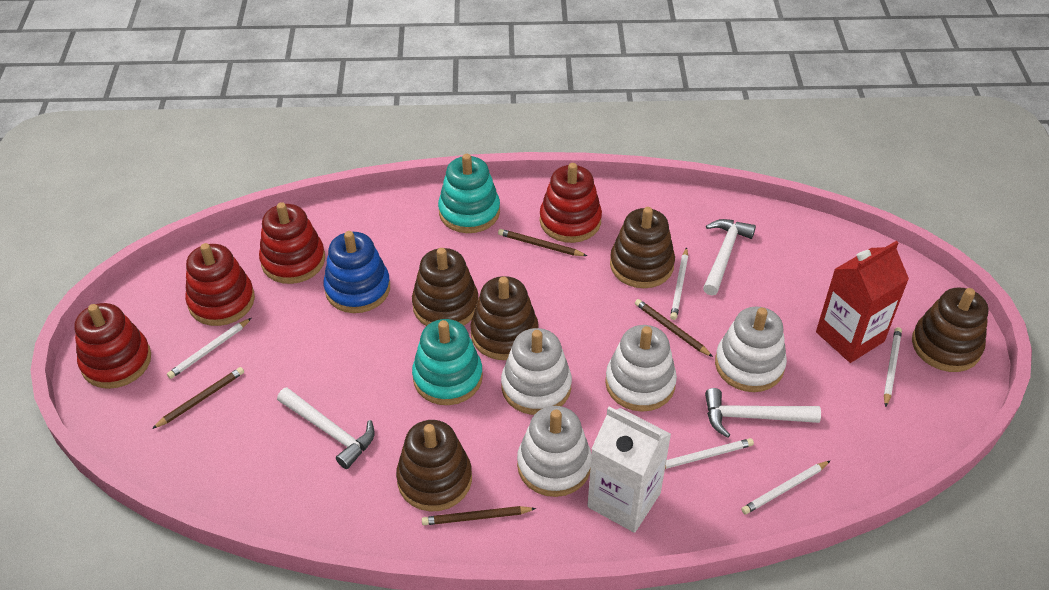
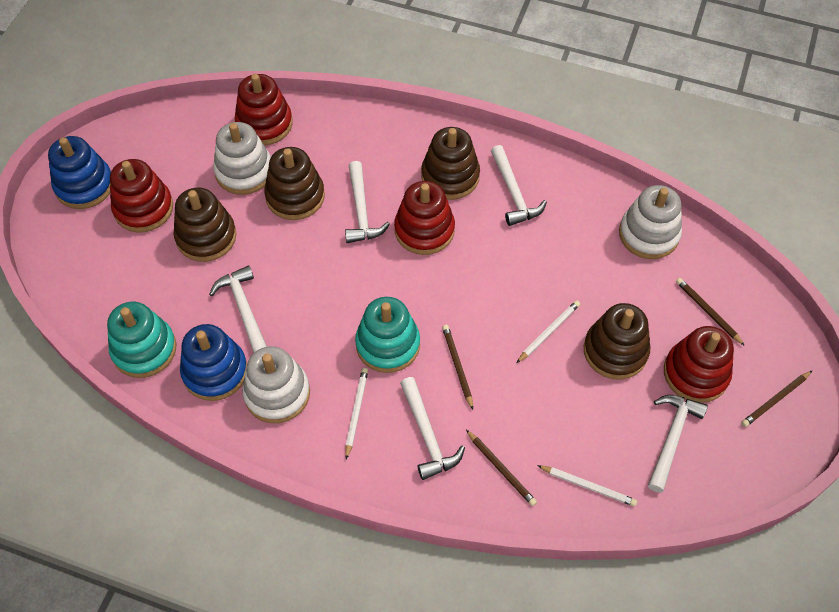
blue stacking toy: [324,231,390,313] = 1 -> [48,136,111,209] [180,324,247,401] = 2
brown stacking toy: [396,420,472,511] [412,248,478,326] [470,276,539,360] [610,207,675,288] [912,287,988,372] = 5 -> [173,188,236,262] [264,147,325,220] [421,127,480,200] [584,303,650,380] = 4
red carton: [816,241,909,363] = 1 -> none = 0
white carton: [587,406,671,533] = 1 -> none = 0
white hammer: [277,387,375,469] [703,219,756,296] [705,388,821,438] = 3 -> [209,265,267,353] [345,161,390,243] [400,377,465,480] [491,145,547,226] [648,395,708,493] = 5
white pencil: [167,318,251,379] [665,438,754,469] [670,247,688,320] [741,461,830,515] [884,327,902,407] = 5 -> [345,368,368,459] [517,300,580,363] [537,465,637,507] = 3
white stacking toy: [501,328,572,415] [517,406,592,497] [605,325,677,412] [715,307,787,392] = 4 -> [213,122,271,195] [242,346,310,423] [619,185,682,259] = 3

